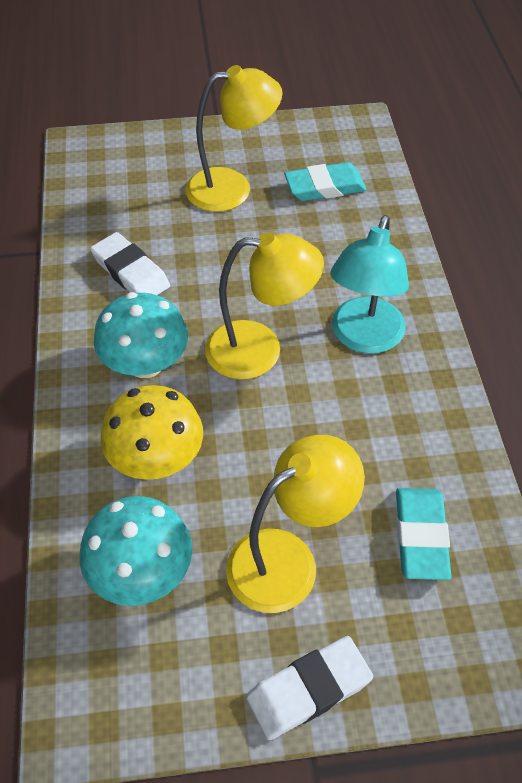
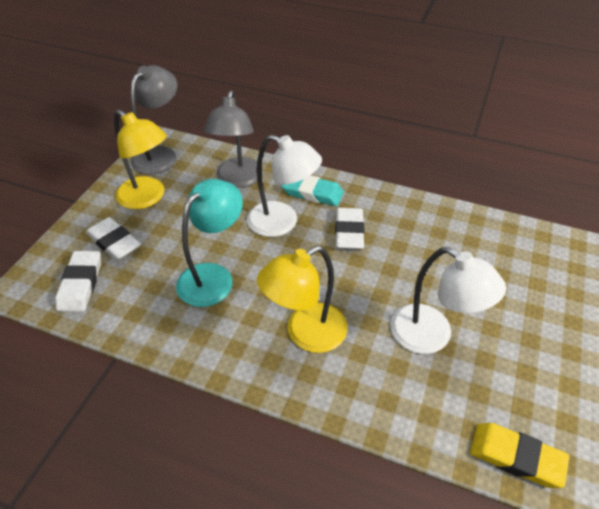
grey lamp: none = 0 -> [131,65,177,175] [204,90,263,187] = 2
turquoise eraser: [284,162,367,201] [396,488,451,580] = 2 -> [282,175,344,206] = 1
turquoise mushroom: [79,496,192,606] [94,292,188,378] = 2 -> none = 0
white eraser: [90,232,170,295] [246,636,373,740] = 2 -> [55,251,101,312] [86,217,141,261] [335,208,365,249] = 3
white lamp: none = 0 -> [247,135,322,237] [390,247,506,354] = 2
yellow eraser: none = 0 -> [470,423,569,488] = 1
yellow lamp: [185,65,283,212] [205,232,324,380] [226,435,365,613] = 3 -> [114,110,167,209] [257,246,347,353] = 2
yellow mushroom: [101,385,203,480] = 1 -> none = 0

